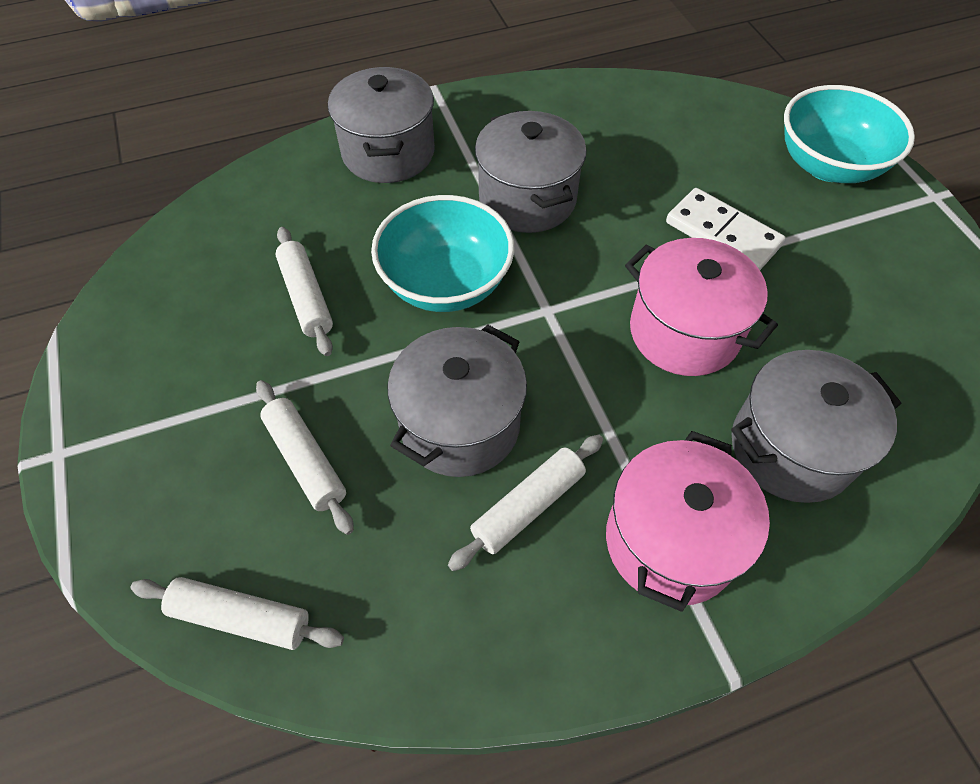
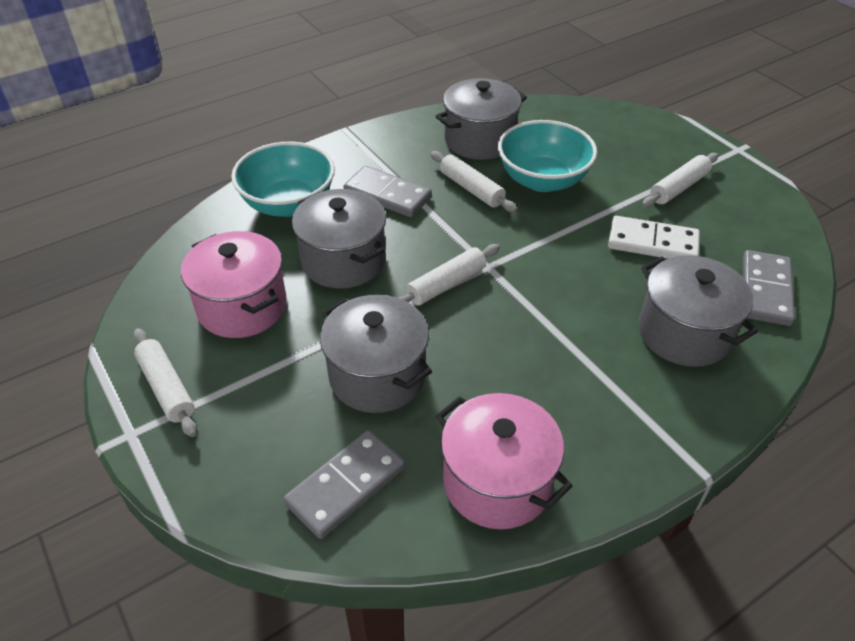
grey domino: none = 0 -> [283,430,405,539] [343,166,432,217] [743,250,795,326] = 3

